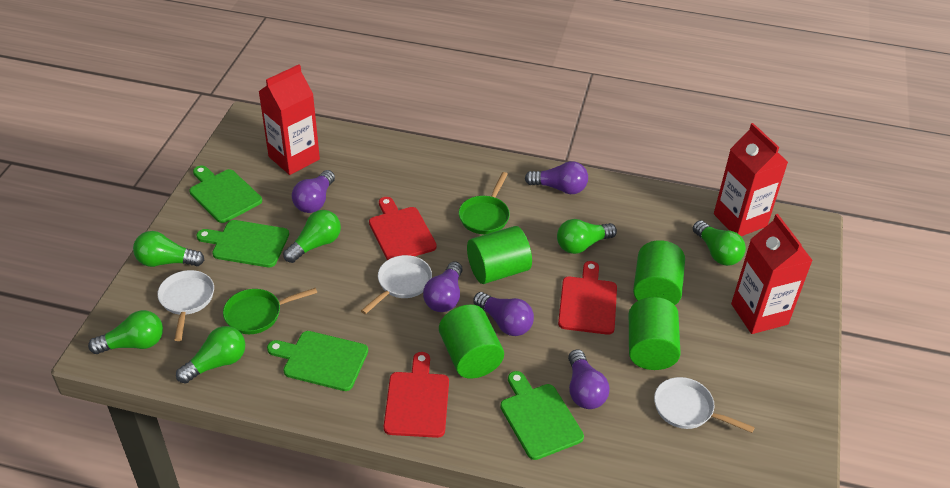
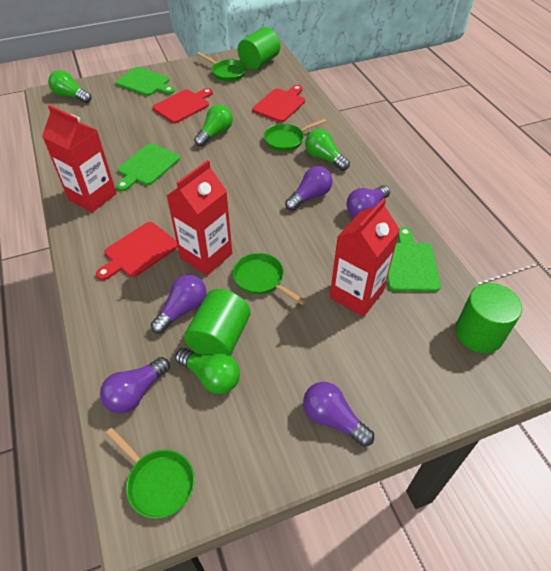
green cutting board: [189,165,262,223] [196,220,289,267] [267,331,368,391] [500,371,584,460] = 4 -> [116,67,175,96] [116,143,180,191] [387,227,441,292] = 3
green cylinder: [439,304,504,379] [467,226,532,284] [629,297,681,370] [633,240,685,305] = 4 -> [184,289,250,356] [238,27,280,70] [455,283,522,353] = 3
green light bulb: [88,310,163,354] [133,231,204,267] [176,326,245,384] [283,210,341,263] [557,219,617,254] [693,220,746,266] = 6 -> [48,70,91,103] [175,348,240,394] [194,105,233,147] [305,129,350,171] = 4
green pan: [223,288,317,334] [459,172,510,234] = 2 -> [106,428,195,519] [197,52,247,81] [233,253,307,305] [264,119,326,151] = 4
white pan: [157,270,214,341] [361,255,432,314] [654,377,755,433] = 3 -> none = 0

